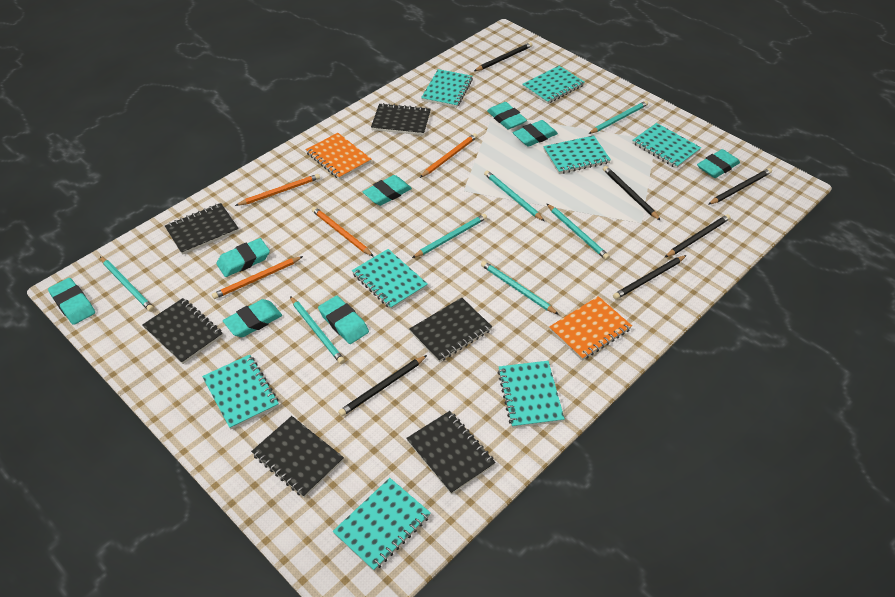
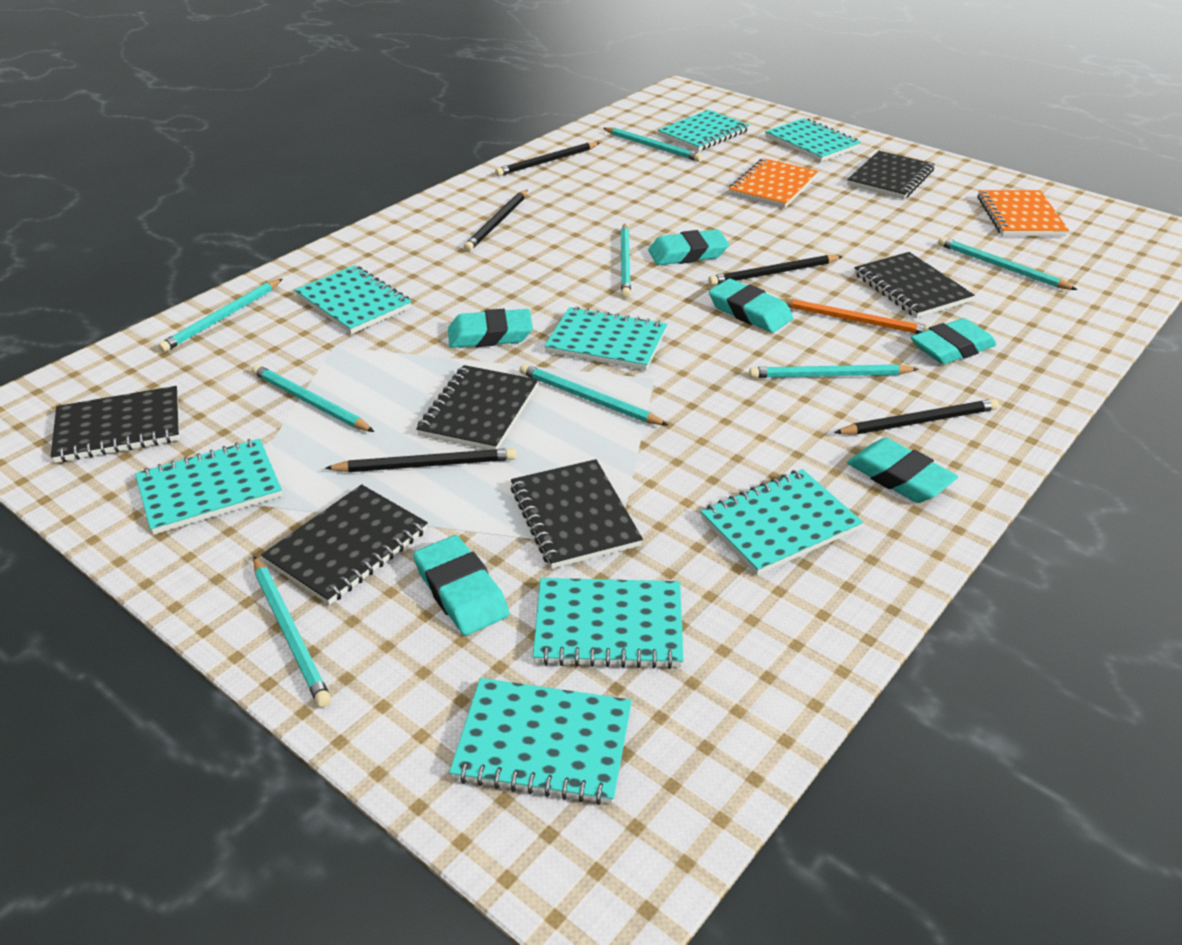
black pencil: [338,355,427,416] [474,42,533,71] [603,166,661,221] [613,255,687,299] [664,214,730,258] [708,168,772,205] = 6 -> [325,448,516,472] [464,190,528,251] [495,142,600,176] [708,255,843,285] [834,399,999,435] = 5
orange pencil: [212,256,303,299] [235,174,320,206] [312,207,374,257] [420,133,477,178] = 4 -> [781,299,932,334] = 1
turquoise eraser: [48,278,95,325] [216,238,270,277] [223,299,282,337] [318,296,369,344] [363,175,412,206] [487,102,527,129] [513,120,558,147] [697,149,740,178] = 8 -> [413,535,509,636] [448,309,533,348] [648,229,729,265] [709,279,793,333] [847,438,958,503] [911,318,997,364] = 6
turquoise pencil: [100,256,154,312] [290,296,345,364] [412,214,487,258] [481,261,559,315] [484,171,544,221] [547,204,610,260] [588,101,648,134] = 7 -> [158,279,282,352] [252,365,374,432] [253,556,331,708] [520,364,668,425] [603,127,703,162] [620,223,631,298] [749,364,919,378] [938,237,1077,290] = 8

